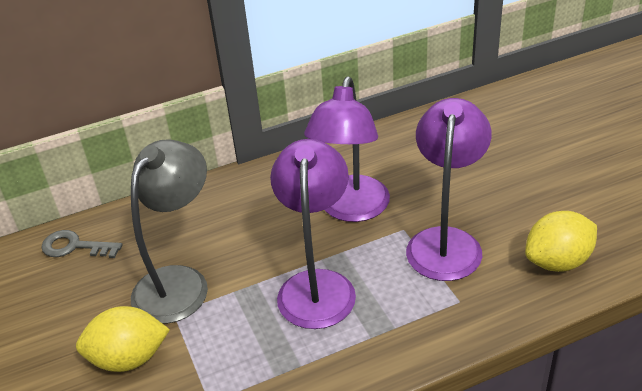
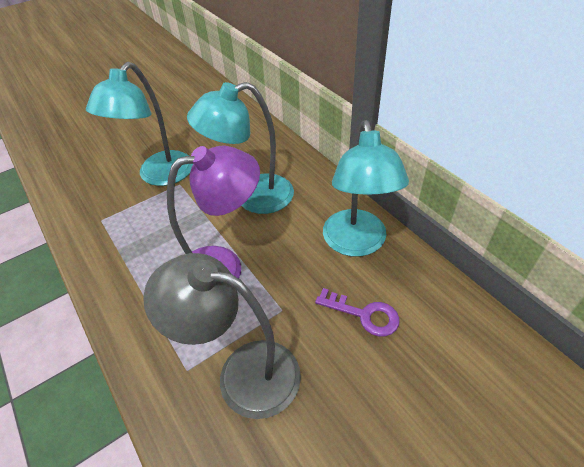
grey key: [41,230,122,258] = 1 -> none = 0
purple key: none = 0 -> [315,288,400,336] = 1
purple lamp: [270,139,356,329] [304,76,390,222] [406,98,492,281] = 3 -> [167,146,260,279] = 1
turquoise lamp: none = 0 -> [86,62,193,186] [187,82,294,214] [323,120,409,257] = 3
yellow lemon: [76,306,170,372] [525,211,597,272] = 2 -> none = 0

